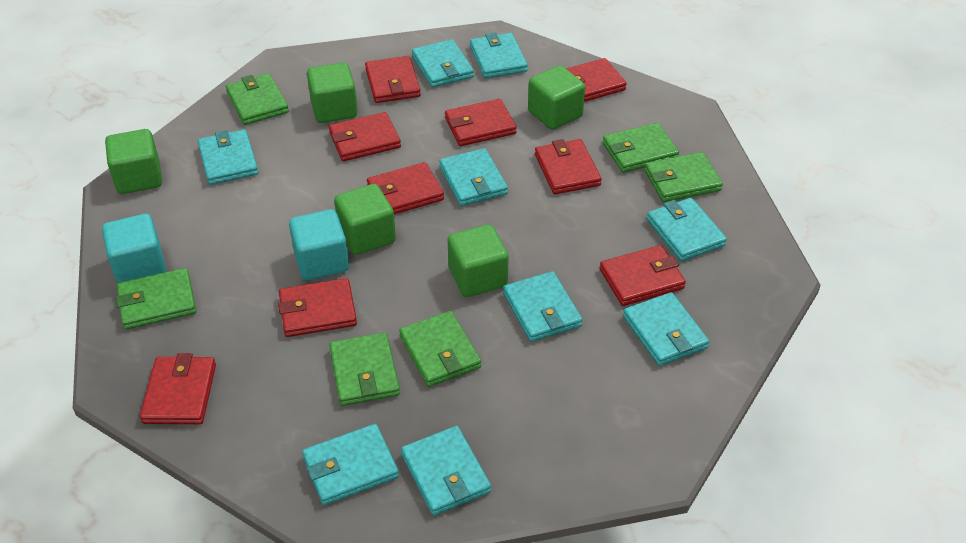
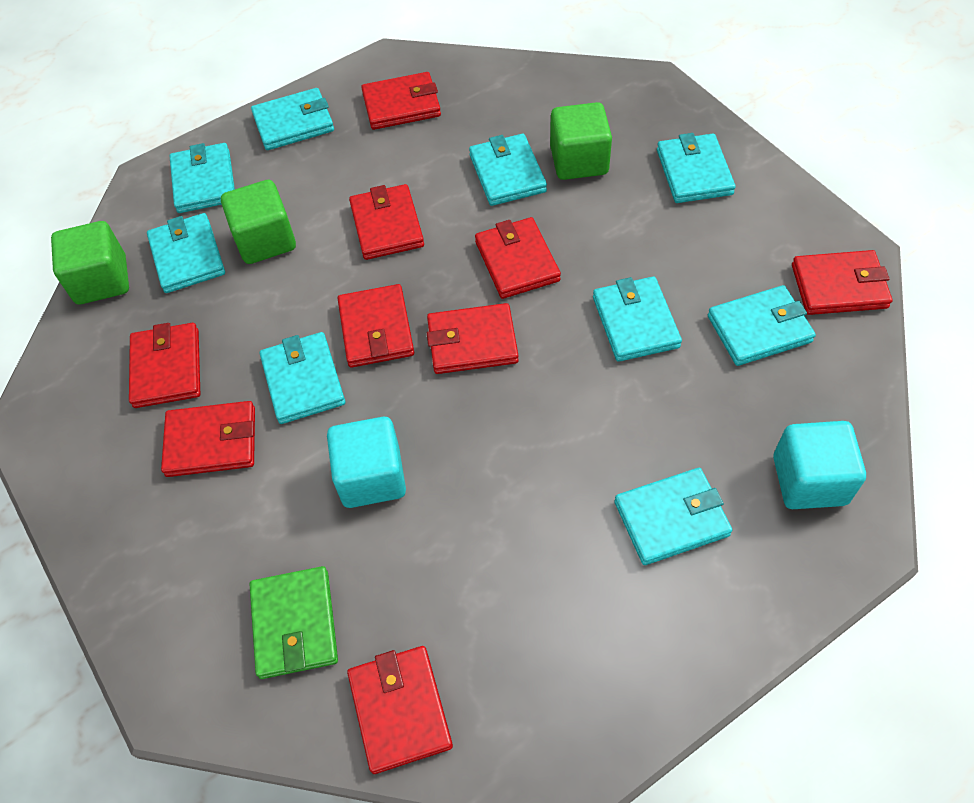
green cube: [105,129,162,194] [307,63,358,123] [334,184,396,255] [448,224,509,297] [528,65,585,130] = 5 -> [51,221,129,304] [221,180,296,264] [550,102,612,180] = 3
green wallet: [116,268,196,330] [226,73,289,125] [329,332,400,406] [399,311,481,387] [603,123,679,173] [644,152,723,202] = 6 -> [249,566,338,679] = 1

